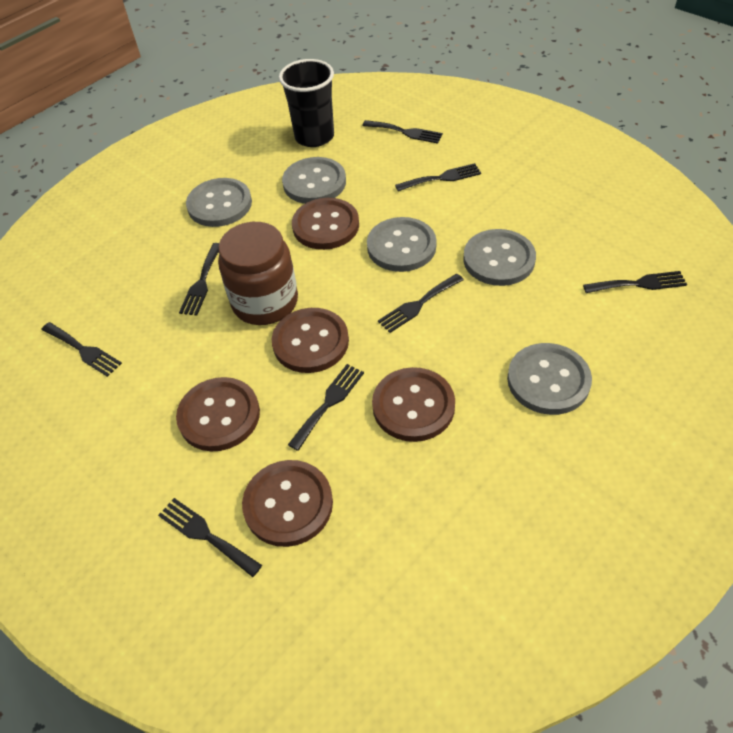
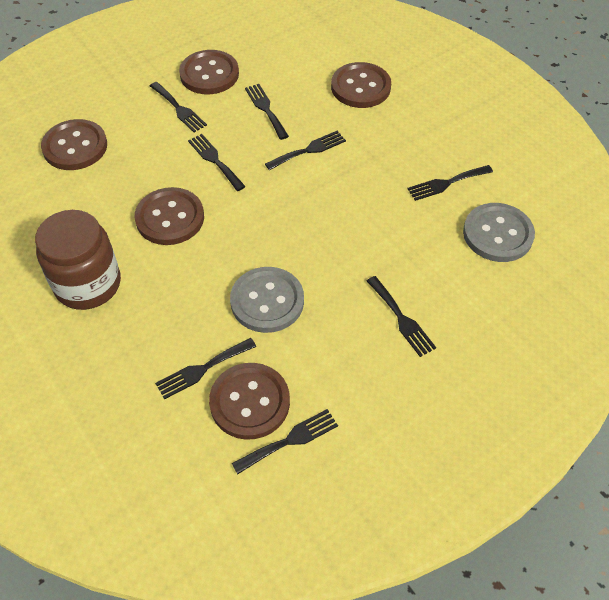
black cup: [279,59,334,147] = 1 -> none = 0
grey button: [186,178,252,227] [282,157,346,204] [367,217,437,272] [463,229,536,286] [507,343,592,415] = 5 -> [230,267,304,333] [463,203,535,262] = 2

